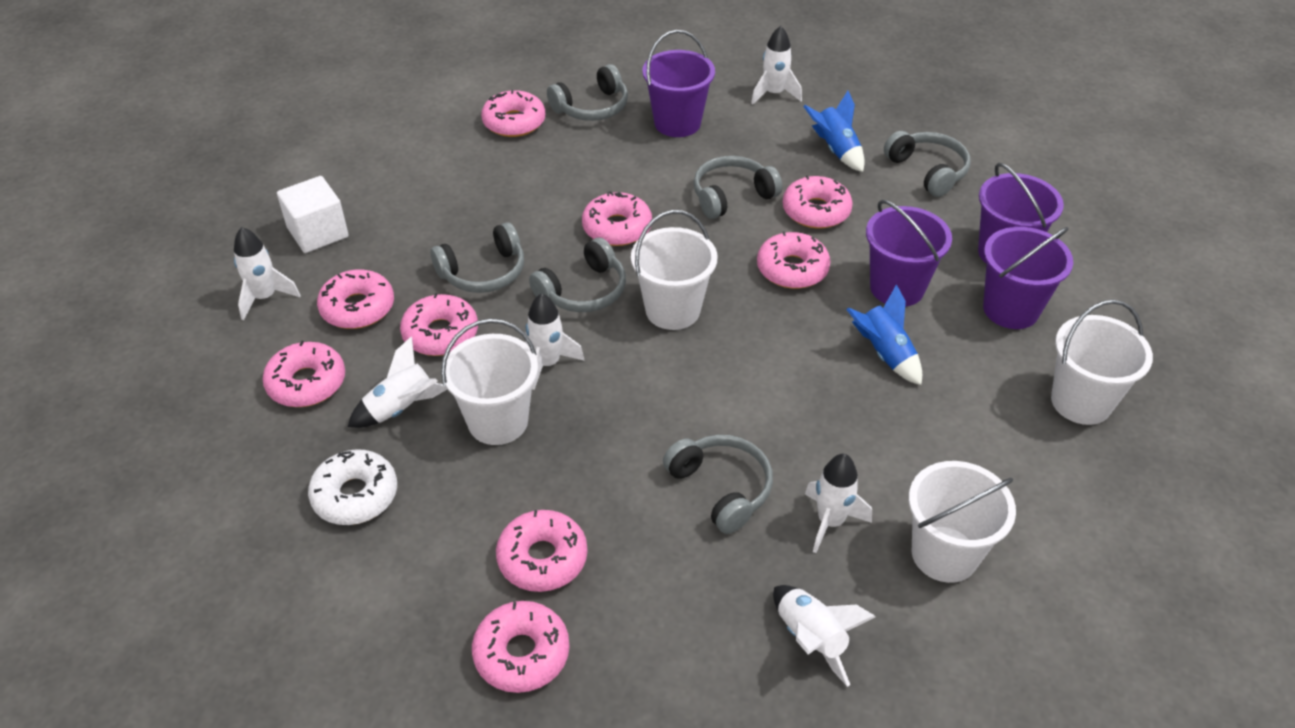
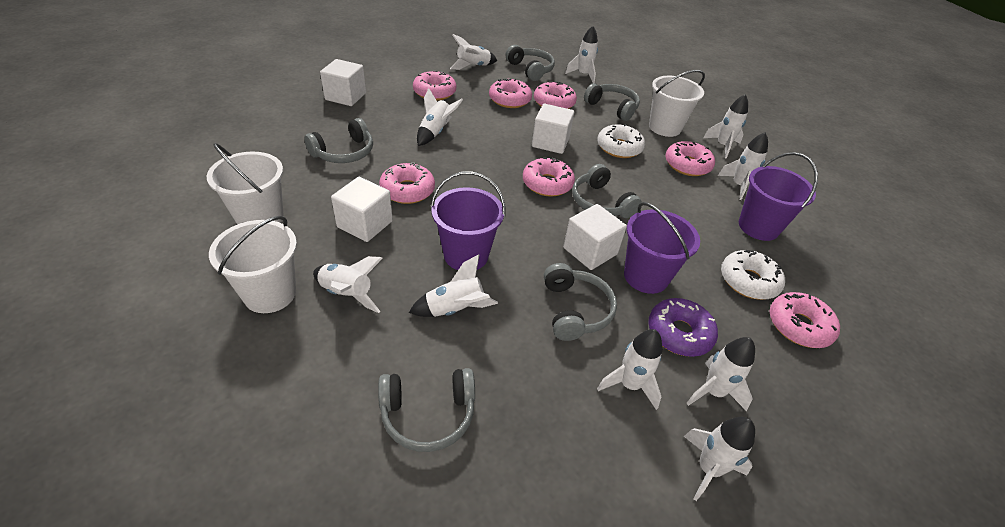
blue rocket: [803,91,865,172] [846,284,922,385] = 2 -> none = 0
pink donut: [263,341,345,407] [317,269,394,329] [400,293,478,356] [472,601,569,693] [481,90,545,137] [496,510,587,592] [582,191,652,246] [757,231,831,289] [782,175,853,229] = 9 -> [379,162,435,204] [413,70,456,101] [489,78,532,108] [523,157,575,197] [534,81,577,109] [665,141,715,176] [770,292,840,348] = 7
purple bucket: [642,30,715,137] [866,200,952,307] [978,163,1064,264] [983,227,1073,329] = 4 -> [431,171,506,270] [624,202,700,294] [739,152,818,241] = 3
purple donut: none = 0 -> [648,298,718,357] = 1
white bucket: [441,319,538,445] [631,210,717,330] [909,461,1016,583] [1051,299,1153,425] = 4 -> [206,143,284,224] [209,216,297,313] [649,70,705,137] = 3
white cube: [277,176,349,253] = 1 -> [320,59,366,106] [331,177,393,242] [532,104,574,154] [563,204,627,270] = 4
white donut: [308,449,397,525] = 1 -> [597,124,645,158] [721,250,785,300] = 2
white rocket: [234,227,301,320] [348,337,447,428] [526,293,585,390] [751,26,802,105] [773,585,876,687] [805,454,872,553] = 6 -> [313,256,383,313] [409,254,498,317] [417,88,463,146] [450,34,497,70] [565,26,598,83] [597,329,662,410] [684,417,755,501] [686,337,755,411] [703,94,748,159] [718,132,768,200] = 10

